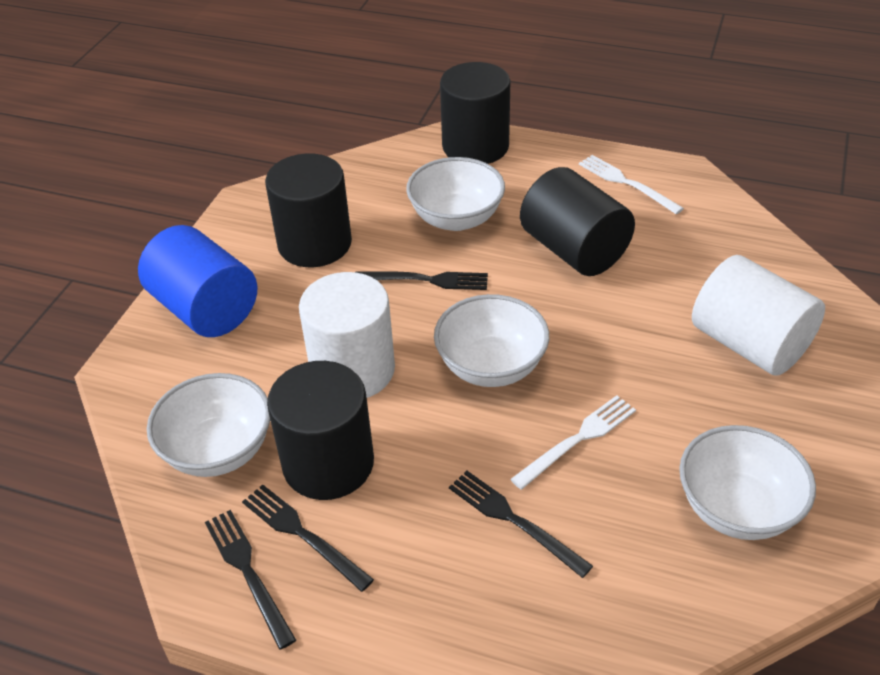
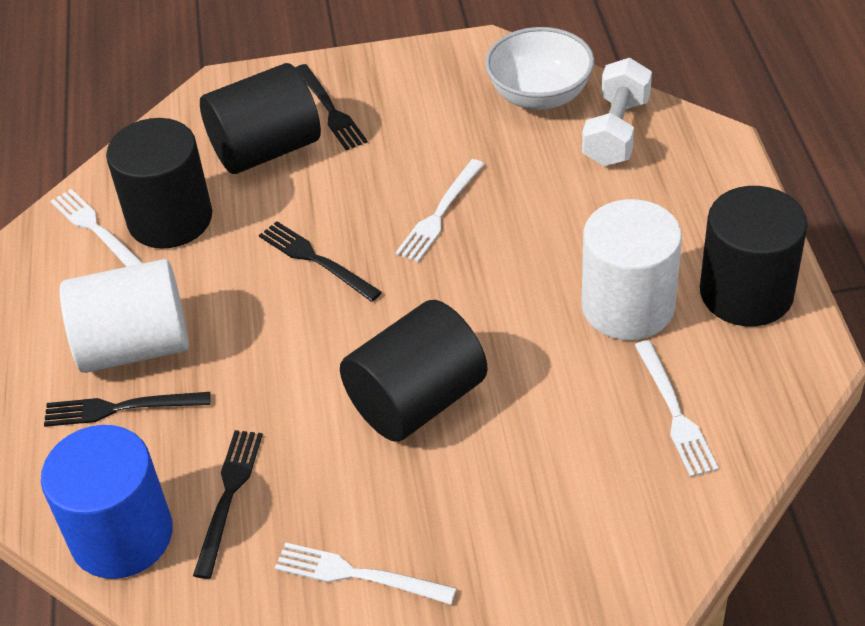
white bowl: [147,373,270,477] [406,157,505,231] [434,294,549,387] [679,425,816,540] = 4 -> [485,27,594,110] = 1
white dumbbell: none = 0 -> [582,58,652,166] = 1
white fork: [510,395,636,490] [579,155,684,214] = 2 -> [51,189,143,267] [275,543,457,605] [395,159,484,262] [635,340,719,477] = 4

